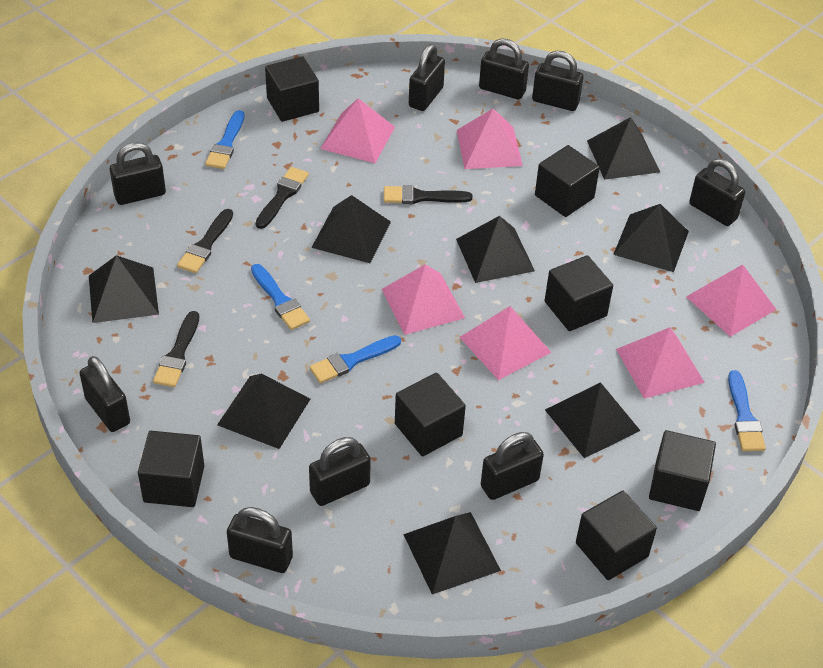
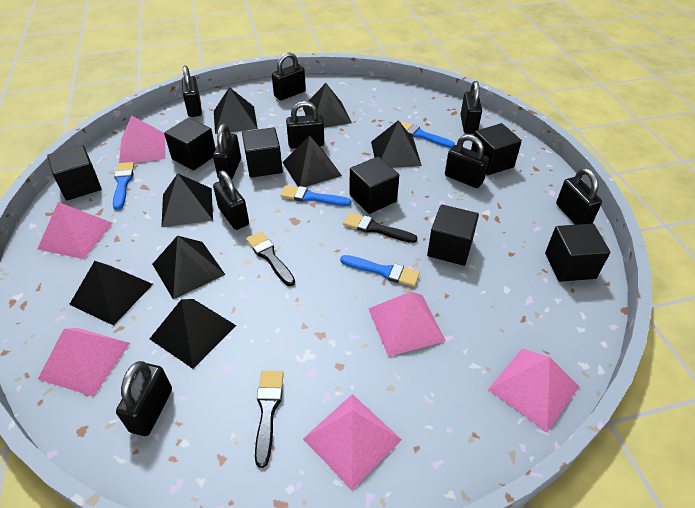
black brush: [153,311,199,387] [177,209,233,273] [256,167,309,229] [384,185,472,204] = 4 -> [246,231,295,286] [255,371,284,468] [343,212,418,243] = 3

